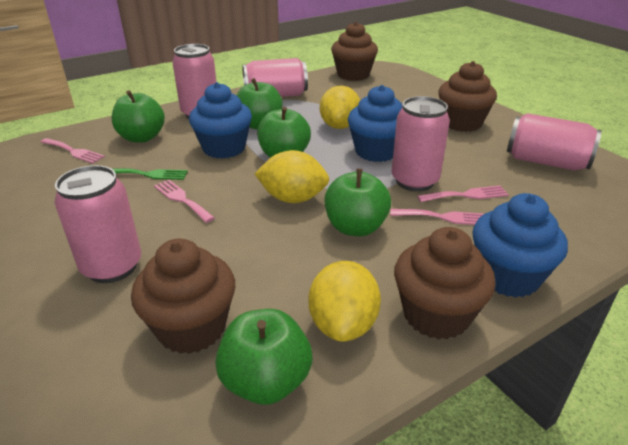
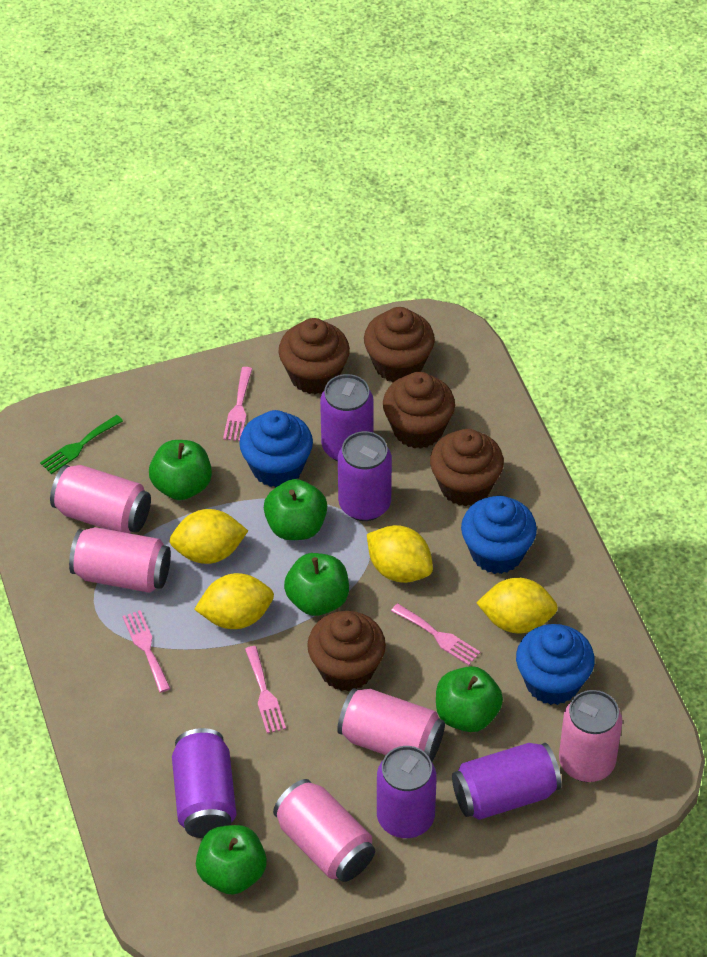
brown cupcake: [131,239,235,354] [331,22,378,81] [394,227,496,340] [438,61,497,132] = 4 -> [279,318,350,395] [307,611,386,692] [364,307,435,382] [383,372,455,449] [430,429,504,506] = 5
purple can: none = 0 -> [172,728,236,838] [320,374,374,461] [338,431,392,521] [377,746,437,838] [452,743,562,820] = 5
yellow lemon: [254,150,329,203] [308,261,381,342] [320,86,360,129] = 3 -> [169,509,248,564] [194,573,274,629] [367,525,433,583] [477,578,558,633] = 4

